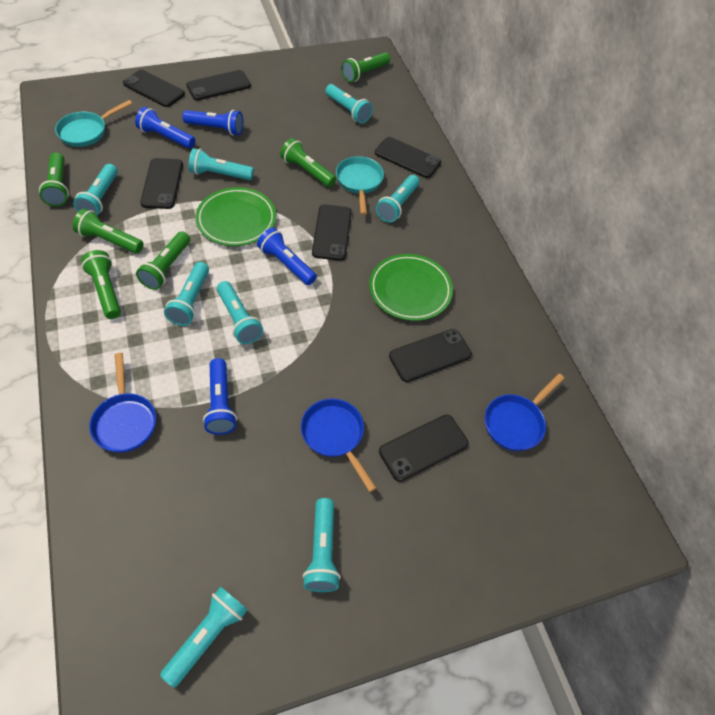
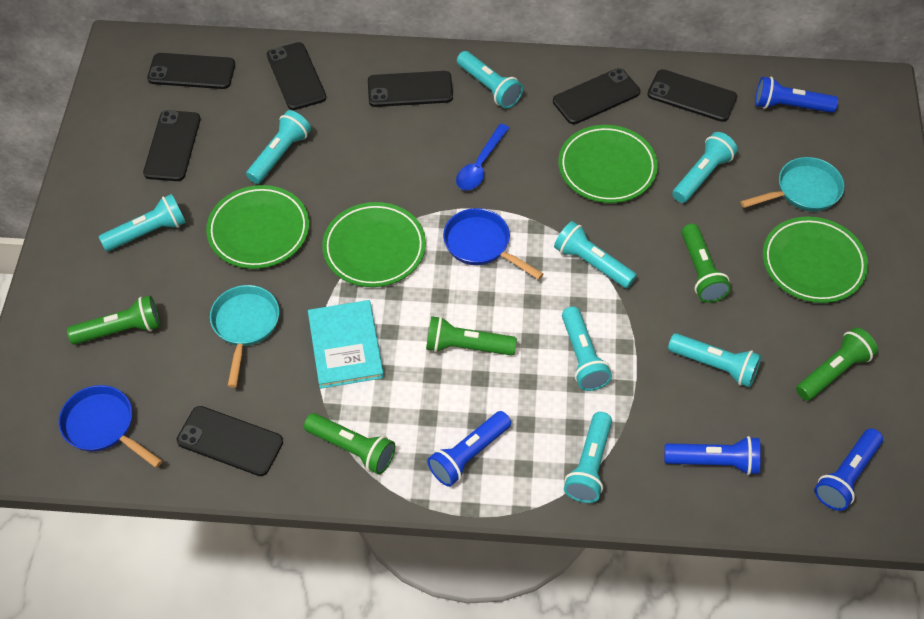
blue pan: [89,353,156,453] [301,399,377,492] [485,374,565,451] = 3 -> [59,385,162,468] [443,208,543,280] = 2
blue spoon: none = 0 -> [456,124,509,191] = 1
green flashlight: [39,153,69,206] [73,209,144,254] [81,250,121,319] [136,231,190,290] [280,138,336,187] [341,52,390,82] = 6 -> [67,296,160,345] [304,413,395,474] [426,316,517,356] [681,224,731,303] [796,327,878,401] = 5
green plate: [195,187,276,246] [369,254,453,321] = 2 -> [206,185,309,269] [322,202,426,287] [558,125,658,203] [763,217,868,303] = 4
turquoise book: none = 0 -> [308,300,384,389] = 1

